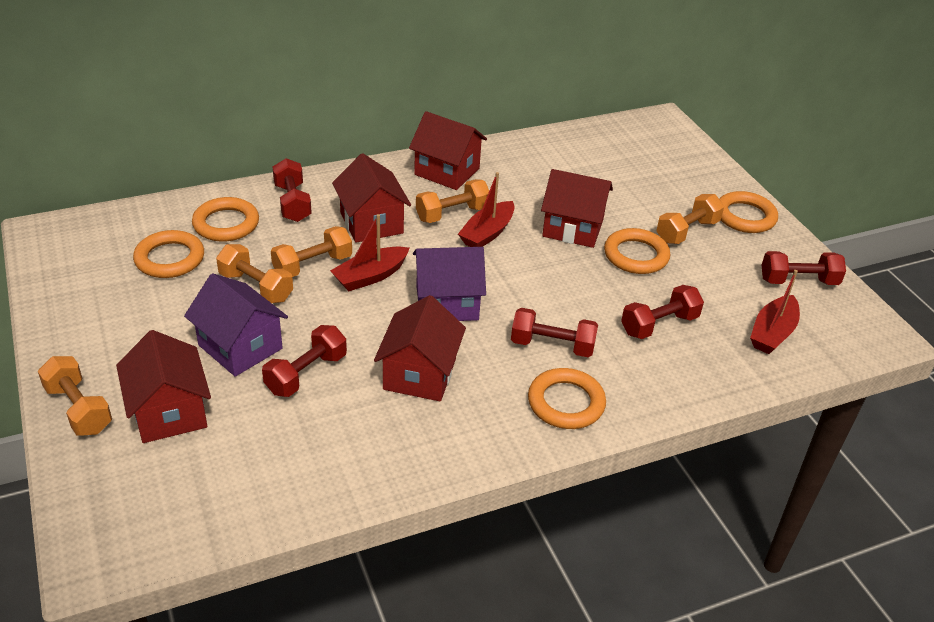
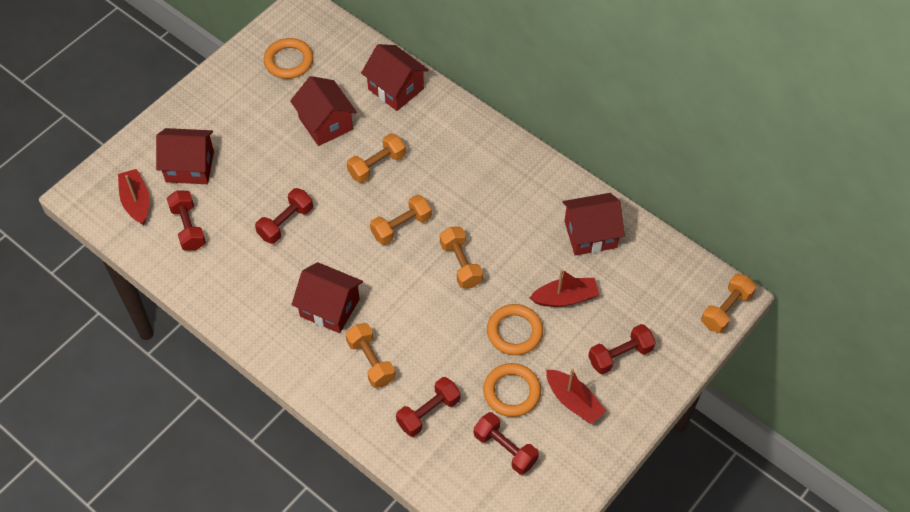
orange ring: [133,230,204,278] [192,197,259,242] [528,368,606,429] [604,228,670,274] [719,191,778,233] = 5 -> [264,38,313,79] [483,363,541,417] [487,304,543,355] = 3
purple house: [184,273,288,377] [413,247,486,321] = 2 -> none = 0

